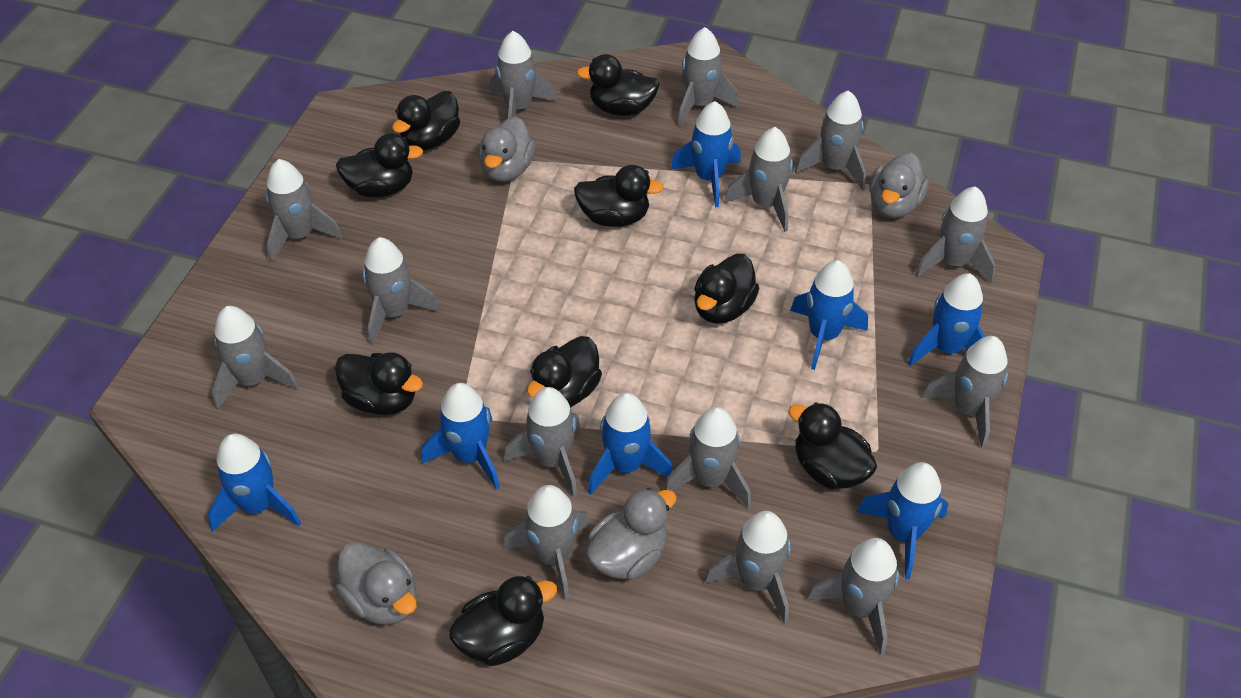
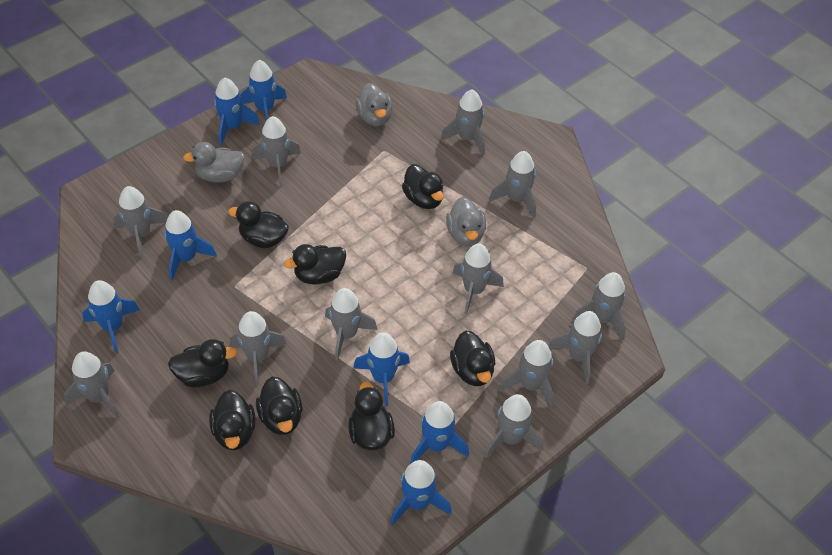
black duck: [335,352,423,415] [336,133,423,197] [392,91,460,150] [449,576,557,666] [527,336,602,407] [574,165,664,227] [576,54,660,116] [694,254,759,324] [788,402,877,489] = 9 -> [168,339,237,388] [209,390,255,450] [228,201,289,248] [256,377,302,435] [284,244,346,284] [348,381,395,450] [402,164,444,209] [450,331,495,386] = 8
grey duck: [336,542,417,625] [479,116,536,182] [586,488,677,580] [869,152,929,218] = 4 -> [183,142,245,183] [355,83,393,126] [446,197,486,246] = 3
grey rocket: [212,306,298,410] [266,159,342,262] [362,237,440,345] [490,31,556,118] [503,485,590,601] [504,387,580,497] [664,407,751,509] [678,27,739,127] [705,511,791,624] [724,127,793,232] [795,90,866,191] [807,538,899,655] [915,186,995,283] [922,336,1008,449] = 14 -> [64,351,120,419] [114,186,167,258] [230,311,286,385] [252,116,301,186] [325,288,377,360] [441,89,485,155] [453,243,504,314] [485,394,543,458] [489,151,536,218] [499,340,555,408] [549,311,603,384] [572,272,626,340] = 12

